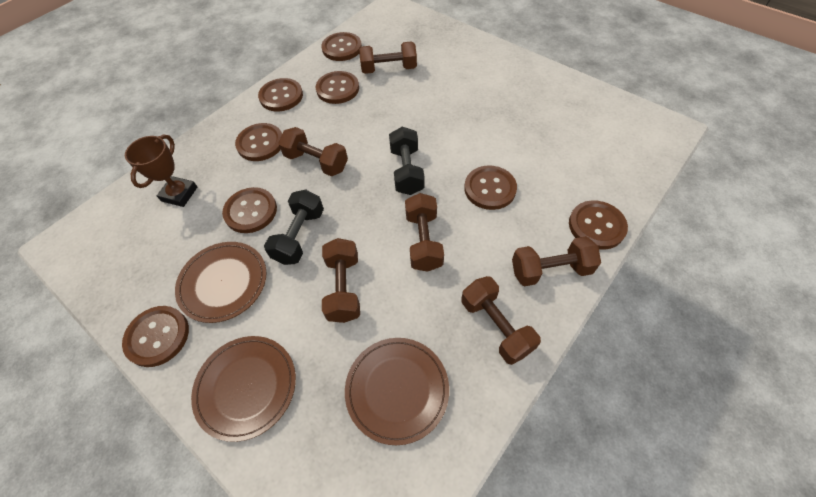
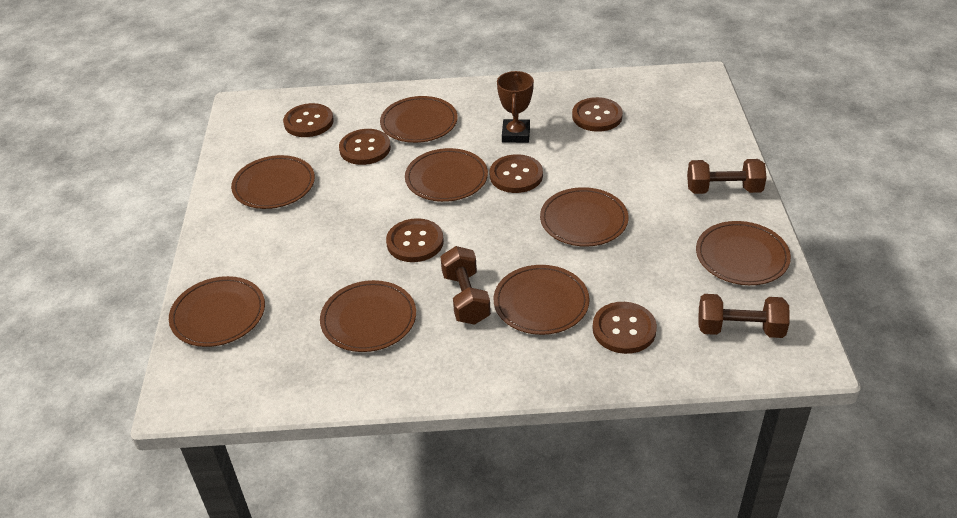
black dumbbell: [264,189,324,265] [389,127,425,195] = 2 -> none = 0
brown button: [122,306,189,367] [222,187,277,233] [235,123,282,161] [258,78,303,111] [316,71,359,104] [321,32,362,61] [464,165,517,210] [569,200,628,250] = 8 -> [283,103,334,137] [339,129,391,165] [386,218,444,262] [490,154,543,193] [572,97,623,132] [593,302,657,354] = 6
brown dumbbell: [278,127,348,176] [322,238,360,323] [359,41,417,74] [405,193,444,272] [461,276,541,365] [512,236,601,286] = 6 -> [440,246,491,325] [687,159,767,194] [699,294,790,338] = 3
brown plate: [175,242,267,323] [191,336,296,442] [345,338,449,445] = 3 -> [169,276,265,347] [231,155,315,209] [320,280,416,352] [380,96,458,143] [405,148,488,202] [494,265,590,335] [540,187,629,247] [696,221,791,285] = 8

